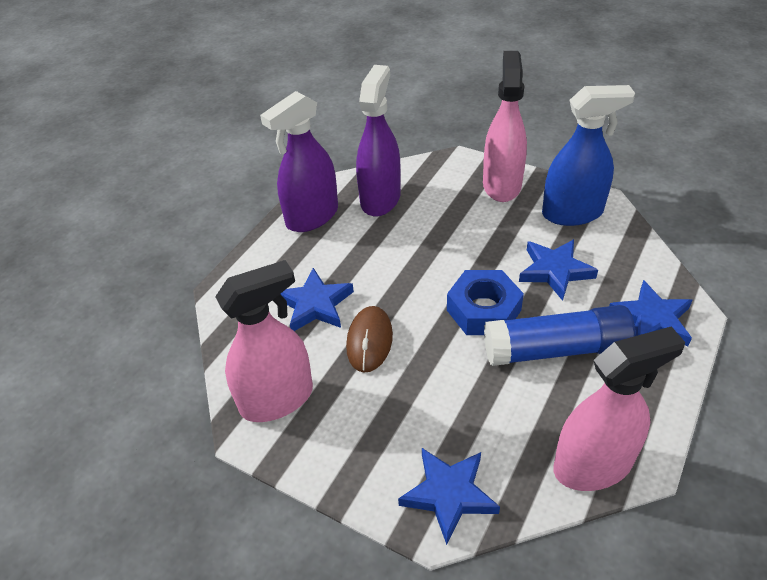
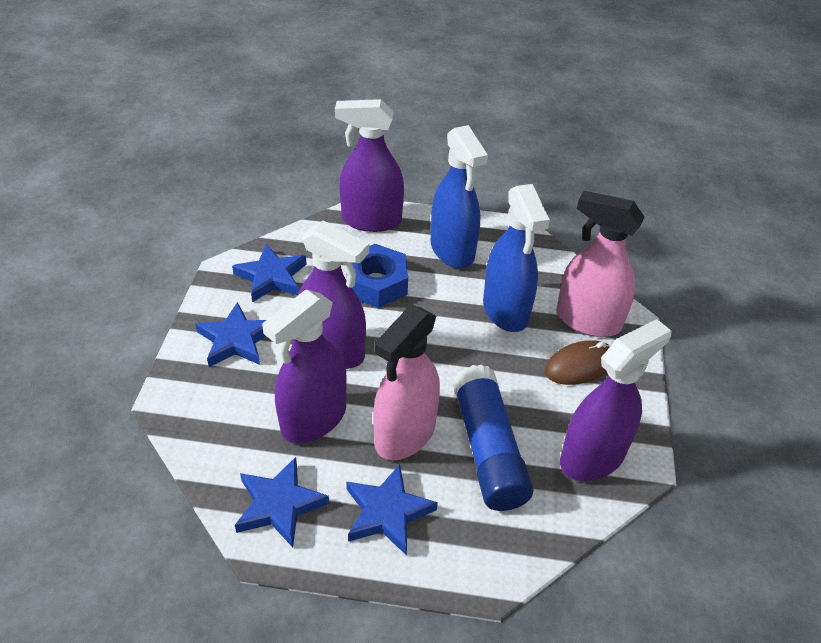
blue spray bottle: [542,85,635,226] = 1 -> [431,125,488,268] [483,184,550,332] = 2
pink spray bottle: [215,260,313,422] [483,51,527,202] [553,326,685,491] = 3 -> [373,305,440,460] [556,191,644,337] = 2
purple spray bottle: [260,91,338,232] [356,65,401,216] = 2 -> [262,290,347,443] [298,221,369,369] [335,99,404,232] [560,319,671,481] = 4

